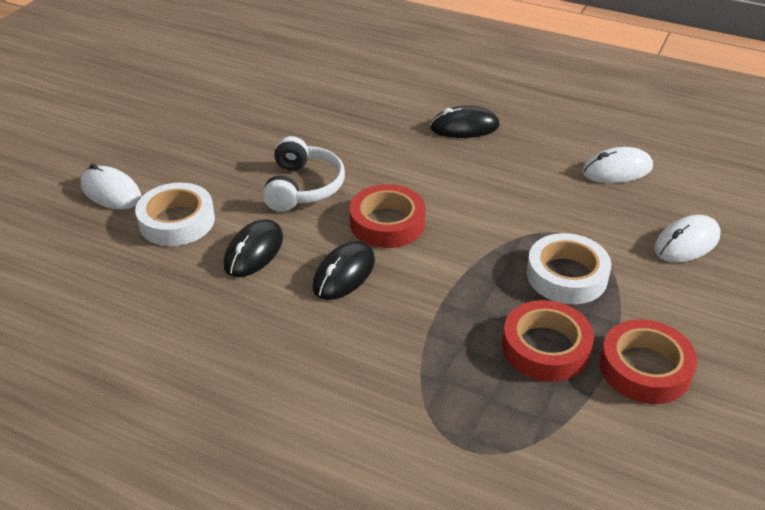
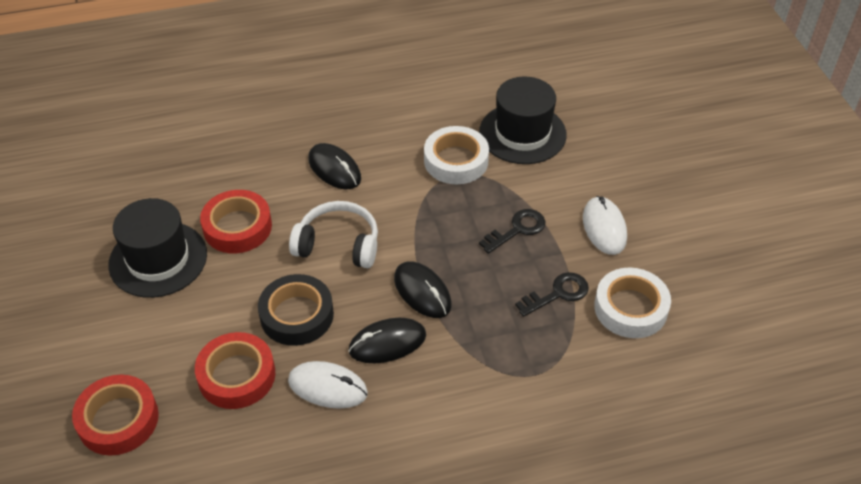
black hat: none = 0 -> [108,198,207,298] [479,76,567,164] = 2
black key: none = 0 -> [479,209,546,254] [515,272,589,317] = 2
black tape: none = 0 -> [258,274,334,346] = 1
white mouse: [80,164,142,209] [582,147,653,183] [654,215,721,262] = 3 -> [288,361,368,409] [583,196,627,255] = 2

